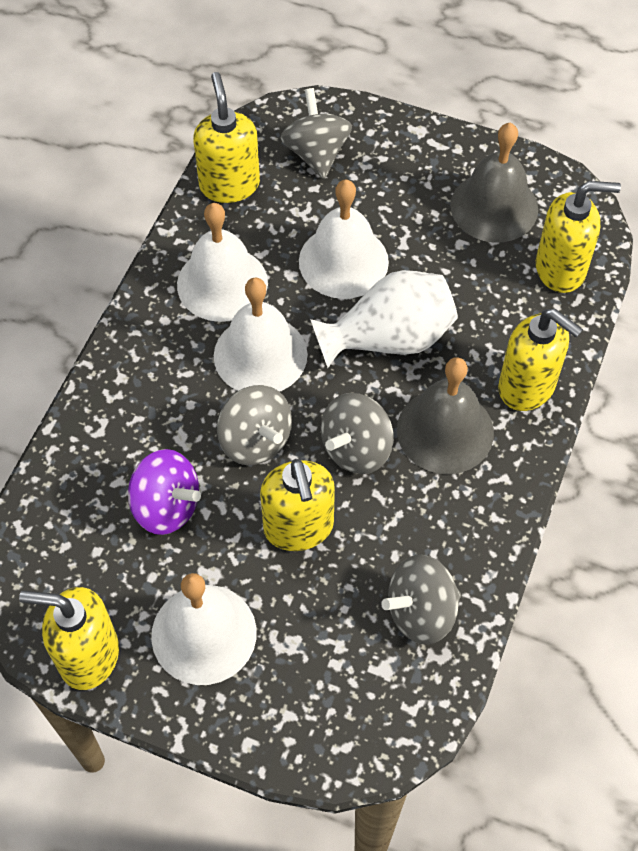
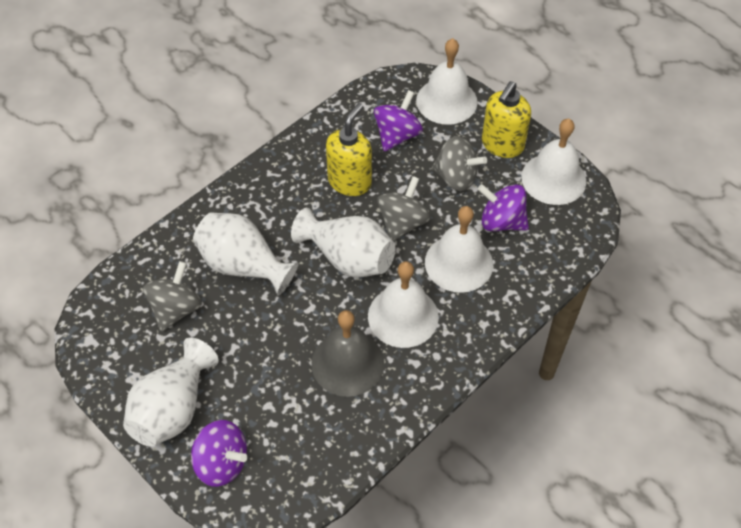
grey bell: [397,357,494,474] [450,123,538,243] = 2 -> [311,310,385,397] = 1
grey spinning top: [217,385,292,465] [281,88,352,179] [321,393,394,474] [381,555,461,645] = 4 -> [143,261,202,332] [377,176,430,241] [432,136,487,191] = 3
purple spinning top: [128,449,201,535] = 1 -> [191,420,247,487] [374,90,423,152] [478,184,529,231] = 3
white vase: [310,270,458,368] = 1 -> [123,337,219,447] [193,212,298,296] [291,208,396,277] = 3
yellow soap dispenser: [19,587,119,690] [193,72,260,203] [260,459,335,551] [498,309,583,411] [536,181,621,293] = 5 -> [326,103,372,196] [482,81,531,158] = 2

